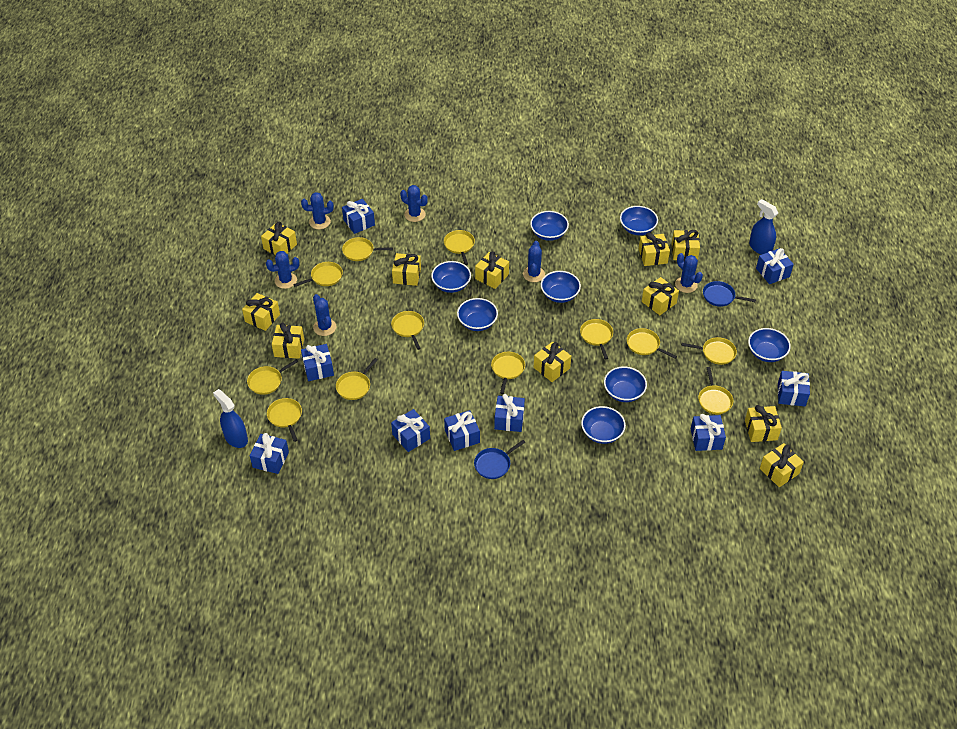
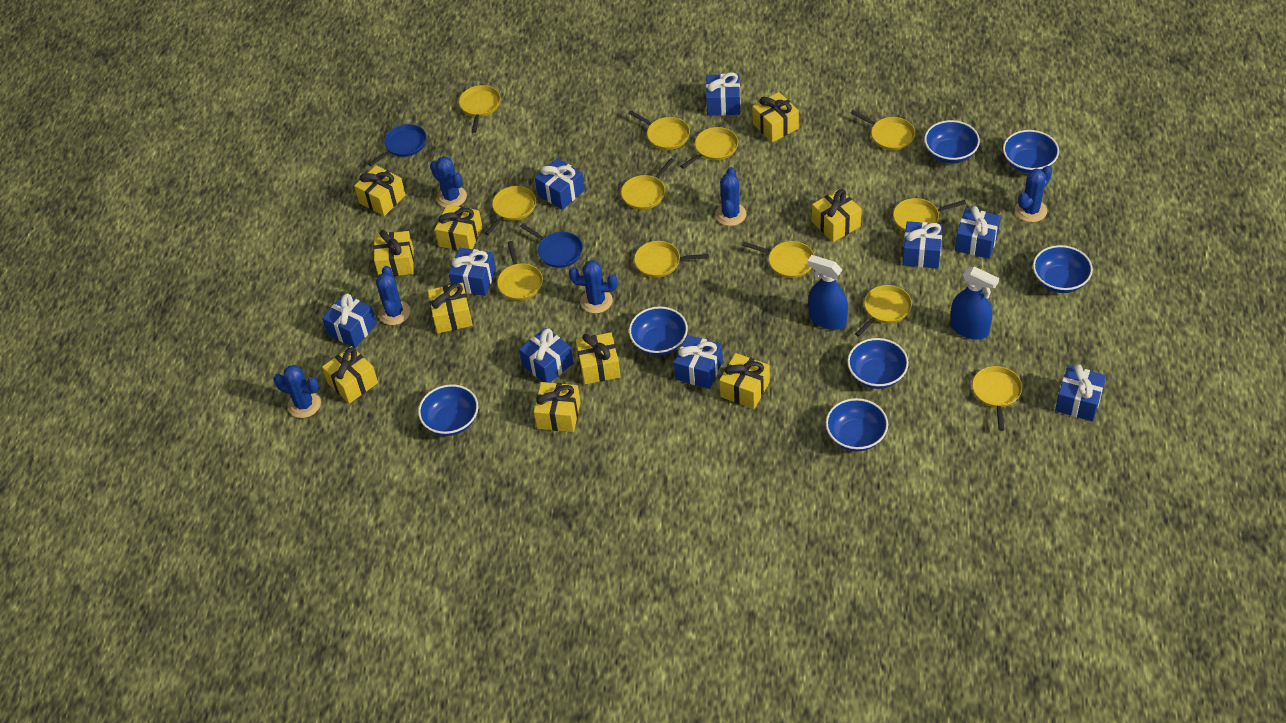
blue bowl: [431,261,471,293] [457,298,498,331] [530,211,569,241] [541,271,581,303] [581,406,626,444] [604,366,647,402] [620,206,658,235] [748,328,791,362] = 8 -> [418,384,478,436] [629,306,688,356] [826,398,888,451] [847,338,909,389] [924,120,980,164] [1003,130,1059,173] [1033,245,1093,293] = 7
yellow gift: [242,293,280,331] [261,222,297,255] [272,323,304,359] [392,253,421,286] [475,251,509,289] [534,342,571,382] [639,233,670,266] [642,277,679,315] [672,230,700,260] [745,405,782,442] [760,443,804,487] = 11 -> [322,346,378,404] [354,165,406,216] [374,230,414,276] [428,283,472,333] [435,204,483,250] [534,382,581,432] [576,332,621,384] [719,353,770,409] [752,92,799,142] [812,189,861,242] = 10

